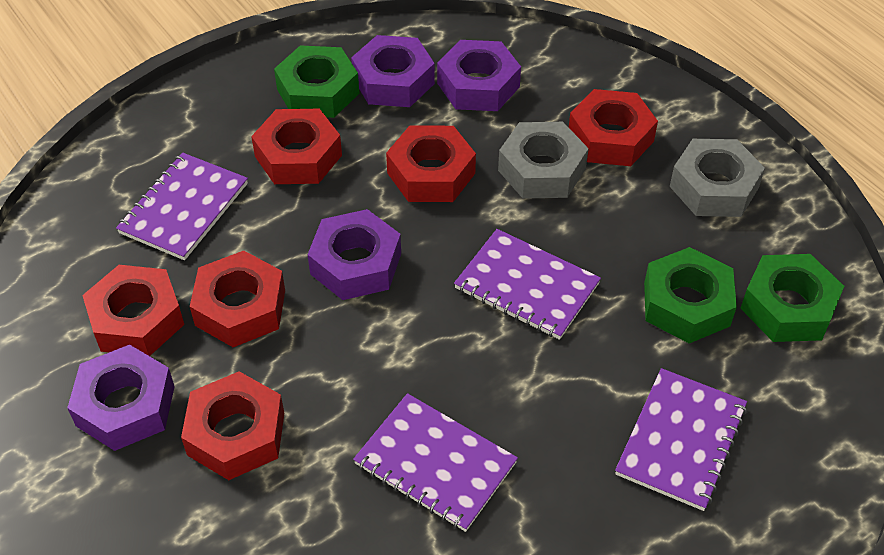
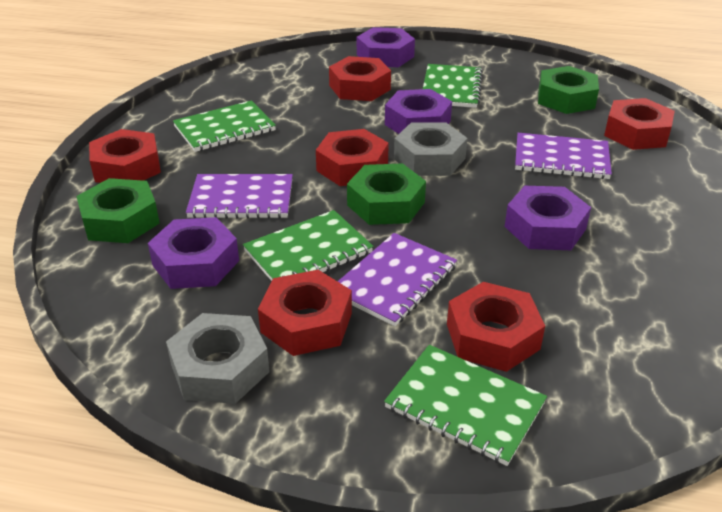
green notebook: none = 0 -> [173,100,276,152] [243,210,374,281] [384,345,547,466] [423,64,483,108] = 4
purple notebook: [116,152,248,260] [353,393,518,532] [454,229,601,340] [615,368,747,511] = 4 -> [186,174,293,218] [337,233,457,326] [515,133,612,179] = 3

